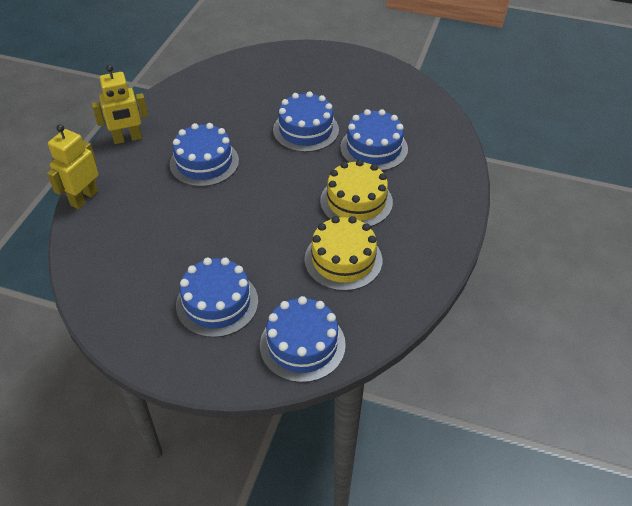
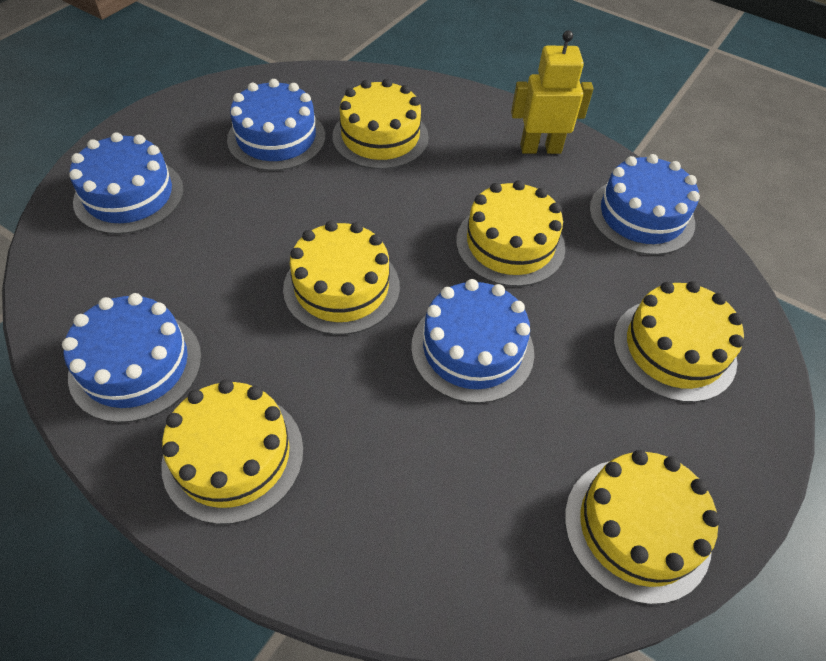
yellow cake: [304,216,382,291] [320,160,393,227] = 2 -> [161,380,304,524] [283,221,400,335] [332,79,429,169] [456,180,565,287] [565,450,720,604] [613,281,744,402] = 6
yellow robot: [47,124,99,209] [92,65,148,144] = 2 -> [511,30,594,154] = 1

